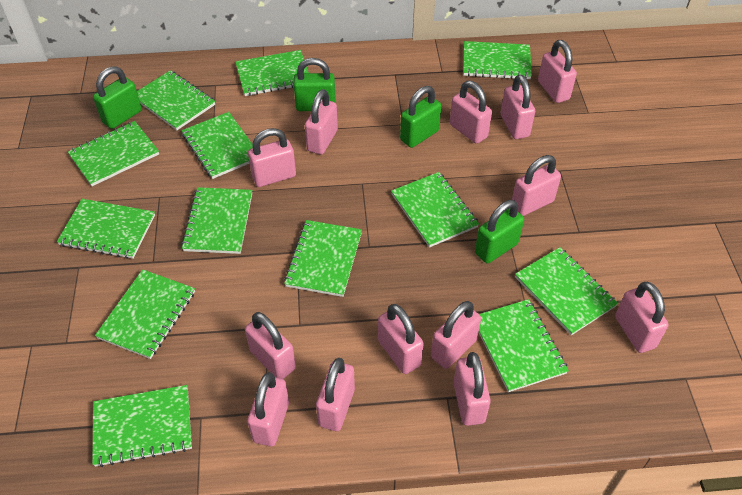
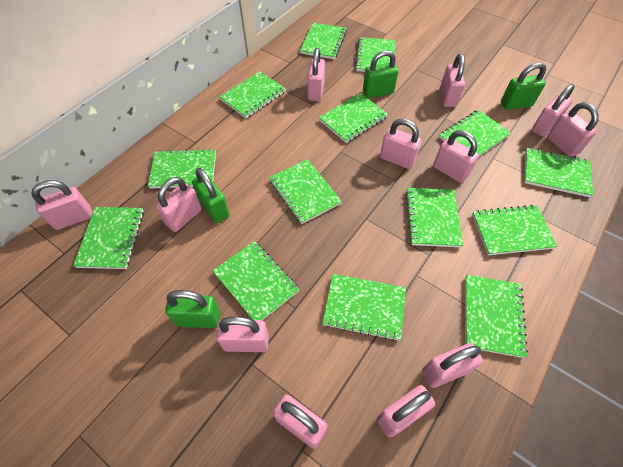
green notebook: [57,199,155,259] [68,121,159,186] [92,385,192,467] [95,269,195,359] [137,70,215,130] [181,112,253,179] [181,187,252,254] [235,50,309,96] [284,220,362,297] [391,172,479,248] [463,41,532,79] [478,299,569,392] [515,247,618,335] = 13 -> [73,207,144,269] [148,148,216,189] [213,241,300,320] [220,71,286,118] [269,159,342,224] [300,22,347,59] [319,93,388,143] [322,274,406,341] [355,37,395,72] [406,188,463,247] [439,110,511,157] [465,275,528,358] [472,205,557,255] [524,148,593,197] = 14
pink padlock: [245,312,296,379] [247,372,289,447] [248,128,296,187] [305,89,338,155] [316,358,355,431] [378,304,424,374] [431,301,481,369] [450,81,492,144] [454,352,491,426] [501,74,535,139] [512,155,561,216] [538,40,577,103] [615,282,669,353] = 13 -> [31,180,92,230] [155,177,202,232] [216,316,269,352] [273,395,327,449] [307,48,325,101] [377,385,435,437] [380,118,422,169] [422,343,483,388] [433,130,479,183] [440,54,465,107] [532,84,575,137] [547,102,599,157] = 12

